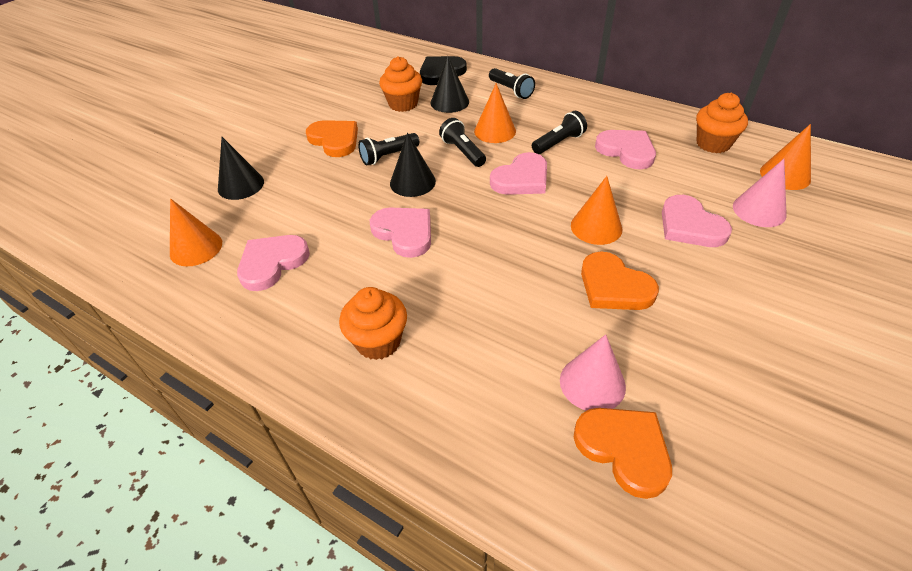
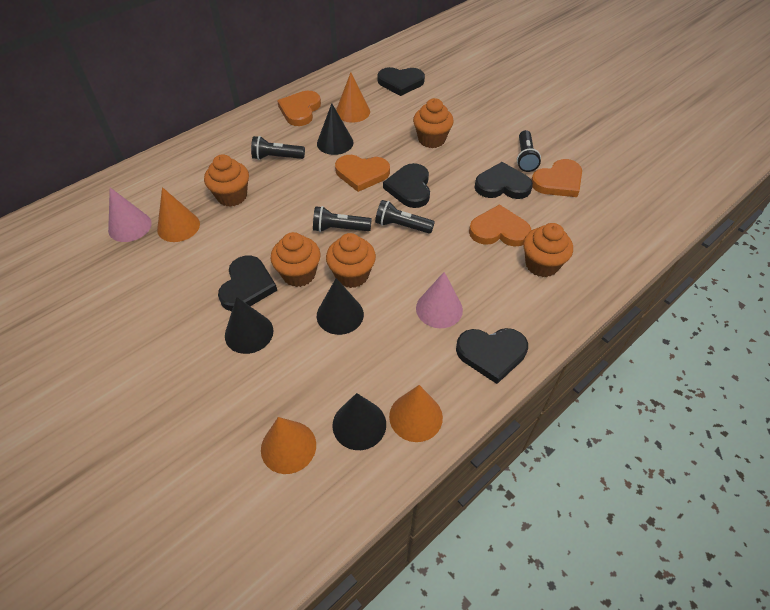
black cone: [218,137,264,200] [390,133,436,197] [430,56,469,113] = 3 -> [225,297,274,354] [317,103,354,155] [317,278,364,335] [332,393,386,450] = 4
black heart: [420,56,467,85] = 1 -> [218,256,277,311] [377,67,425,96] [383,163,430,208] [456,328,528,384] [474,162,533,199] = 5
orange cupcake: [339,287,407,360] [379,56,422,112] [696,93,748,153] = 3 -> [204,154,249,207] [270,232,321,287] [326,233,376,288] [413,98,454,148] [523,223,573,277] = 5
orange heart: [306,120,358,157] [574,408,672,499] [581,252,659,310] = 3 -> [277,91,321,126] [335,155,390,192] [469,204,531,247] [531,159,582,197] = 4
pink heart: [237,235,310,291] [370,208,431,258] [490,152,547,195] [595,130,656,169] [662,195,732,247] = 5 -> none = 0

